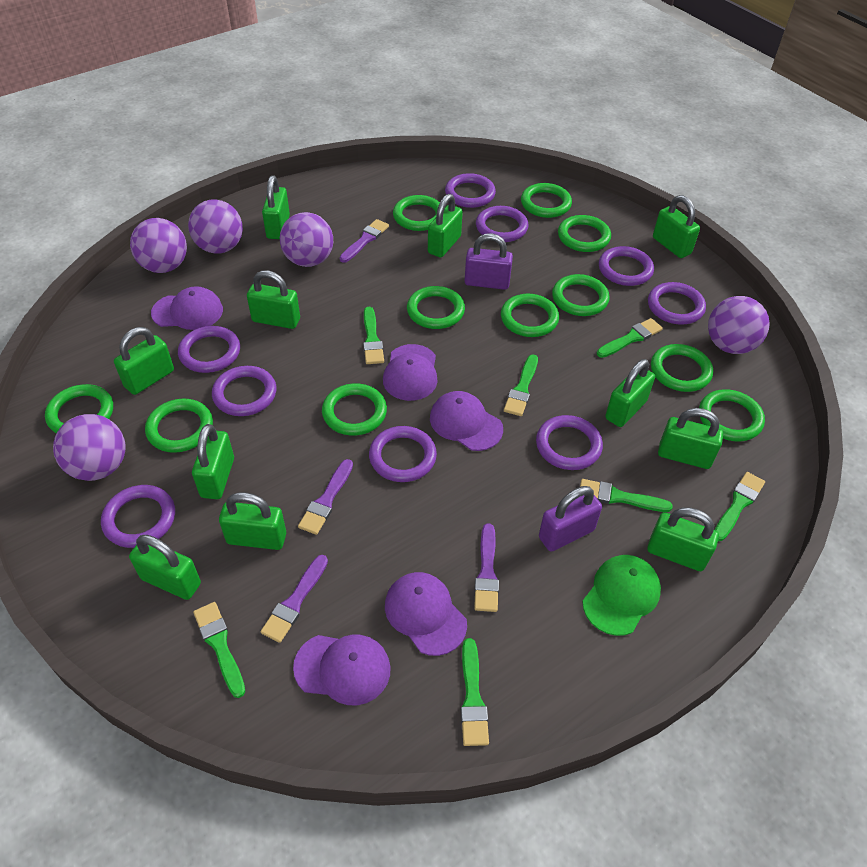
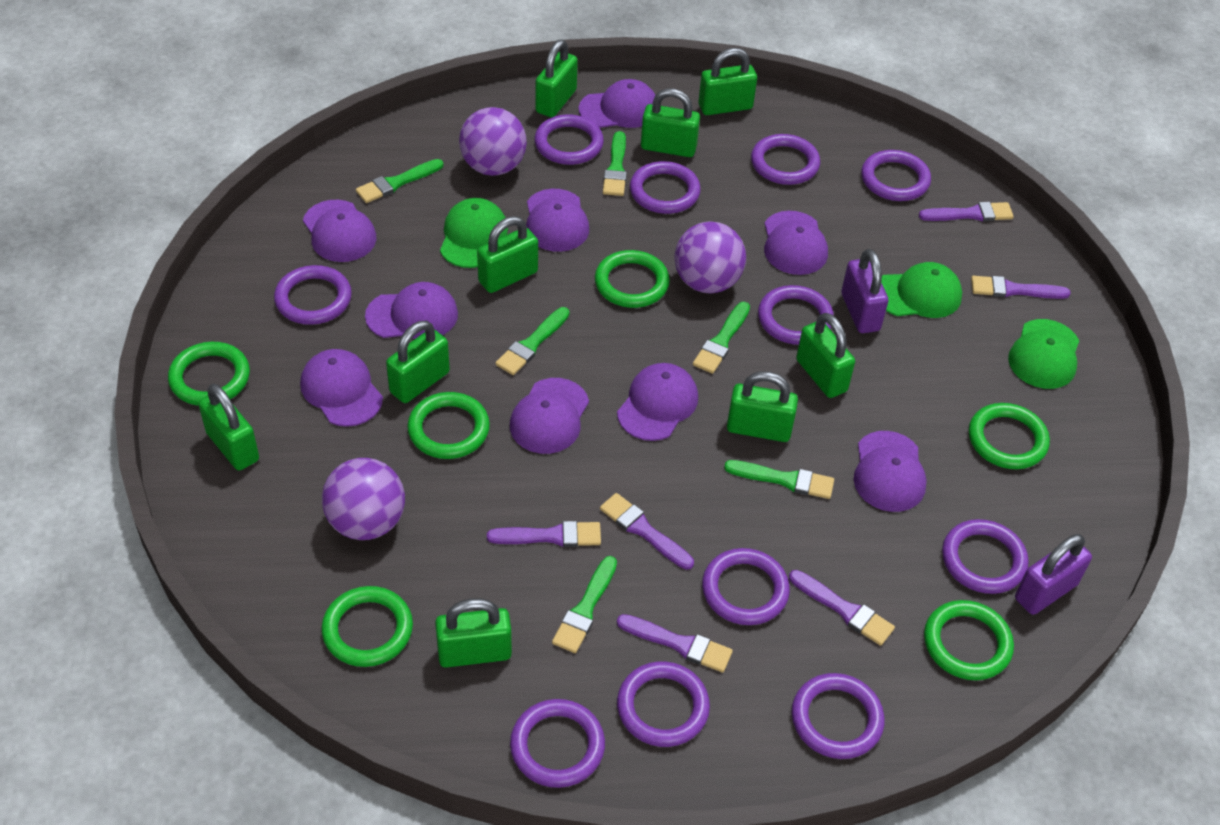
green brush: [193,602,245,698] [363,307,384,364] [461,638,489,746] [504,354,538,416] [580,479,673,512] [597,318,663,358] [715,472,765,541] = 7 -> [356,159,443,203] [495,307,570,375] [552,556,617,653] [603,131,627,196] [693,302,750,374] [724,460,834,499] = 6
green cap: [582,555,661,636] = 1 -> [440,198,508,268] [881,262,962,318] [1008,319,1079,389] = 3
green padlock: [114,327,174,395] [129,535,201,600] [192,424,234,499] [219,492,286,550] [247,270,300,329] [262,176,290,239] [428,194,463,257] [605,359,655,427] [647,507,719,571] [653,195,700,258] [658,408,723,469] = 11 -> [198,384,259,471] [386,321,450,403] [435,598,512,668] [477,216,538,293] [535,39,578,117] [641,88,700,157] [698,48,757,115] [727,371,798,442] [796,313,855,398] = 9
green ring: [45,384,113,433] [145,399,213,453] [322,383,387,436] [393,195,440,231] [407,286,465,329] [501,294,559,337] [521,183,572,218] [552,274,610,316] [558,215,611,252] [651,344,713,392] [699,389,765,442] = 11 -> [168,342,250,406] [321,586,413,667] [407,392,490,459] [595,250,670,308] [924,600,1014,680] [969,403,1050,469] = 6
purple ball: [53,414,126,481] [130,218,187,273] [188,200,243,254] [280,212,333,267] [708,296,770,354] = 5 -> [322,458,405,540] [459,107,527,176] [674,221,746,294] = 3
purple brush: [261,555,328,643] [298,459,353,535] [339,219,389,263] [474,523,499,612] = 4 -> [487,521,601,547] [600,493,694,570] [617,614,733,672] [789,570,895,646] [919,202,1014,221] [971,276,1071,299] = 6
purple cap: [151,286,223,330] [293,634,391,705] [383,344,437,401] [385,572,467,656] [430,391,503,451] = 5 -> [300,349,383,427] [303,200,376,262] [365,282,458,339] [510,378,589,454] [526,189,589,252] [579,79,655,128] [617,363,698,441] [764,211,828,275] [854,431,927,512] = 9
purple ring: [101,485,175,548] [178,326,240,373] [212,366,276,416] [369,426,437,482] [445,173,496,208] [476,206,528,242] [536,415,603,470] [599,246,654,286] [648,282,706,325] = 9 -> [274,265,352,325] [510,699,605,788] [534,114,604,165] [617,661,710,747] [630,161,701,214] [702,548,790,625] [751,134,820,185] [758,285,834,345] [792,673,885,759] [861,150,931,201] [942,519,1029,594] = 11

